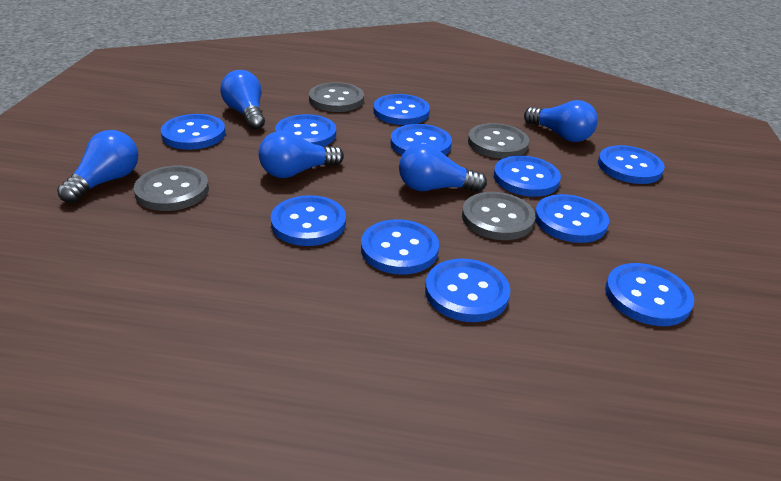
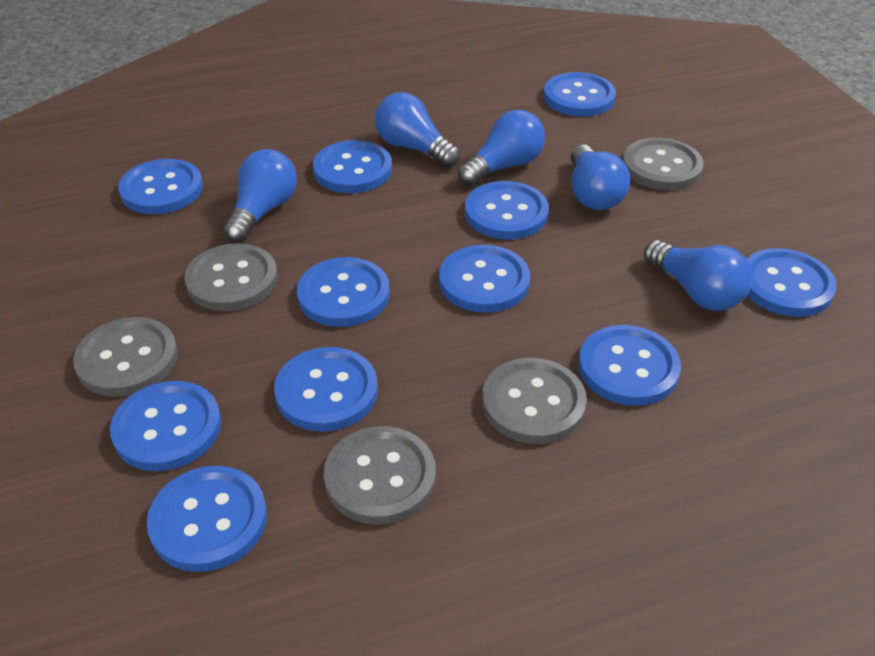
grey button: [134,165,209,211] [309,82,364,112] [462,192,535,240] [468,123,529,159] = 4 -> [73,317,178,397] [184,243,278,311] [324,426,436,525] [482,358,587,444] [623,138,704,190] = 5

